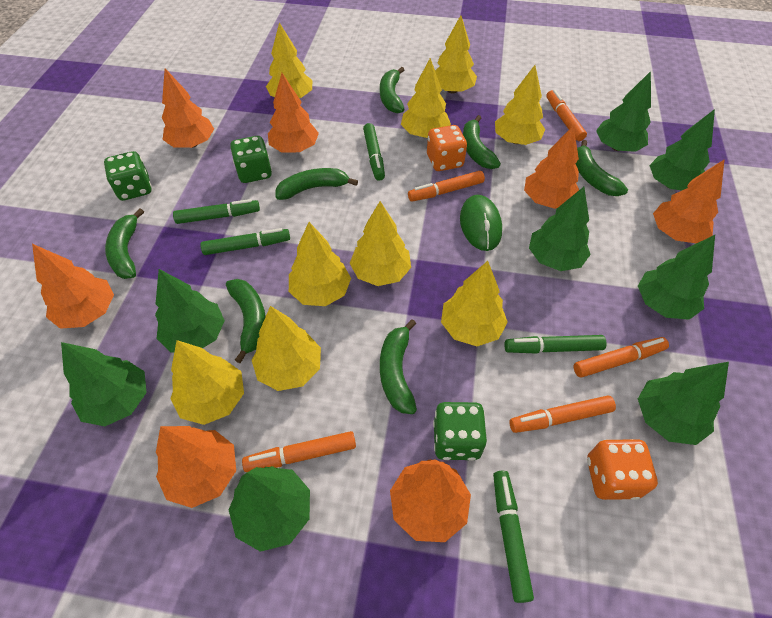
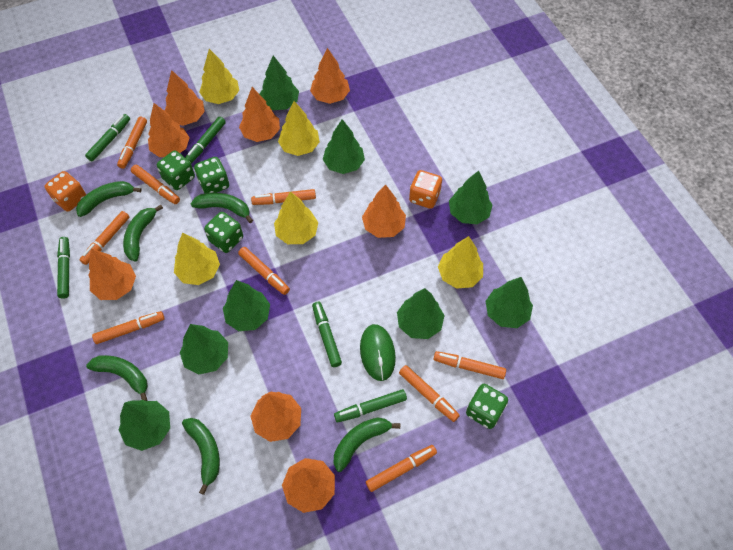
green banana: [105,208,144,279] [226,279,266,363] [276,168,358,200] [380,67,405,114] [380,319,417,414] [463,115,501,169] [576,140,628,196] = 7 -> [76,181,142,217] [86,355,148,401] [123,205,163,261] [182,418,220,495] [191,193,253,223] [334,417,400,472] = 6
green dice: [104,151,152,201] [230,136,272,183] [433,402,487,461] = 3 -> [157,150,195,190] [194,157,229,193] [204,212,243,253] [466,384,508,429] = 4
orange marker: [242,431,356,472] [408,171,485,202] [510,395,616,433] [547,90,587,141] [574,337,669,378] = 5 -> [80,211,129,265] [92,311,165,344] [117,117,147,169] [131,165,180,204] [238,247,290,295] [251,189,316,205] [366,445,437,492] [399,365,460,422] [433,351,506,379] = 9
orange tree: [32,244,114,329] [156,426,236,508] [162,68,214,148] [268,73,319,152] [390,459,471,542] [524,125,579,209] [653,159,725,243] = 7 -> [88,249,136,300] [148,103,190,157] [165,70,205,126] [239,87,280,142] [251,392,301,442] [282,458,335,513] [310,48,350,104] [362,184,406,238] = 8
yellow tree: [170,340,244,425] [252,306,321,391] [266,22,312,98] [289,222,351,306] [350,201,411,286] [401,58,451,138] [435,15,477,94] [441,261,508,346] [495,65,546,145] = 9 -> [174,232,220,285] [200,49,239,104] [274,191,318,244] [278,101,320,156] [438,236,483,289] = 5

